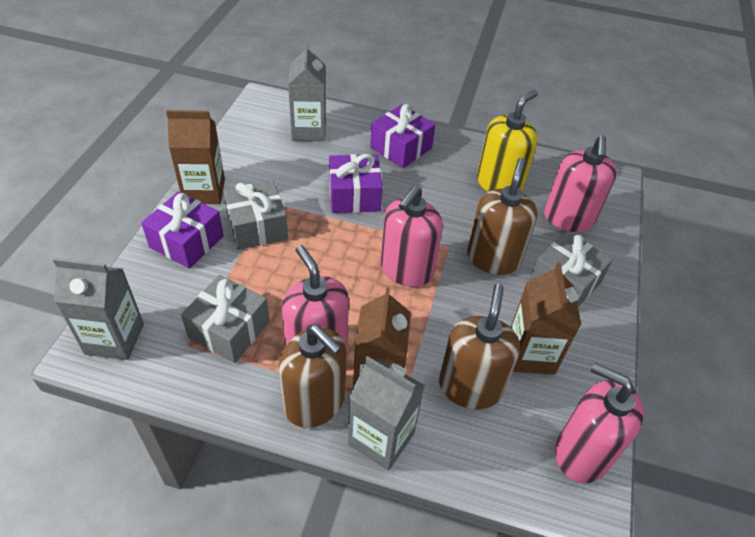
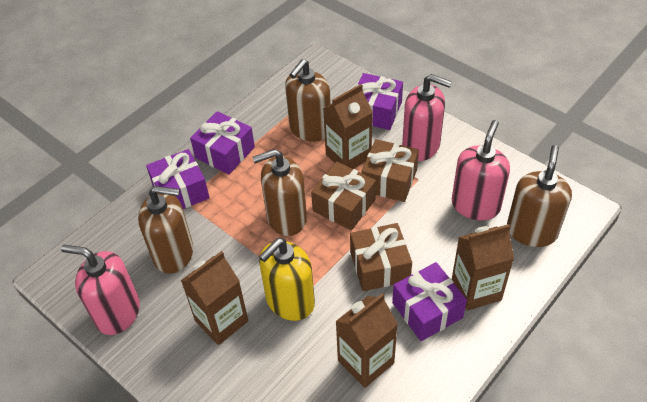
brown carton: [166,110,225,204] [353,287,411,388] [510,262,581,375] = 3 -> [181,251,248,345] [323,84,372,169] [335,293,398,388] [452,224,514,311] = 4
brown gift: none = 0 -> [311,162,376,230] [350,223,412,291] [361,139,419,202] = 3
brown soap dispenser: [279,325,346,428] [439,283,520,409] [467,158,537,275] = 3 -> [138,186,193,274] [252,149,307,236] [285,59,331,142] [507,145,572,247] = 4
grey carton: [53,258,144,360] [288,42,326,141] [348,356,425,471] = 3 -> none = 0
grey gift: [181,275,270,363] [223,180,288,250] [529,231,613,307] = 3 -> none = 0
pink soap dispenser: [282,245,349,348] [380,185,443,287] [544,135,617,232] [555,363,644,483] = 4 -> [61,245,140,335] [402,74,452,161] [452,120,510,220] = 3
purple gift: [141,192,224,269] [329,154,383,213] [370,104,435,168] = 3 -> [146,149,210,209] [190,111,255,175] [356,73,403,130] [392,262,467,341] = 4

